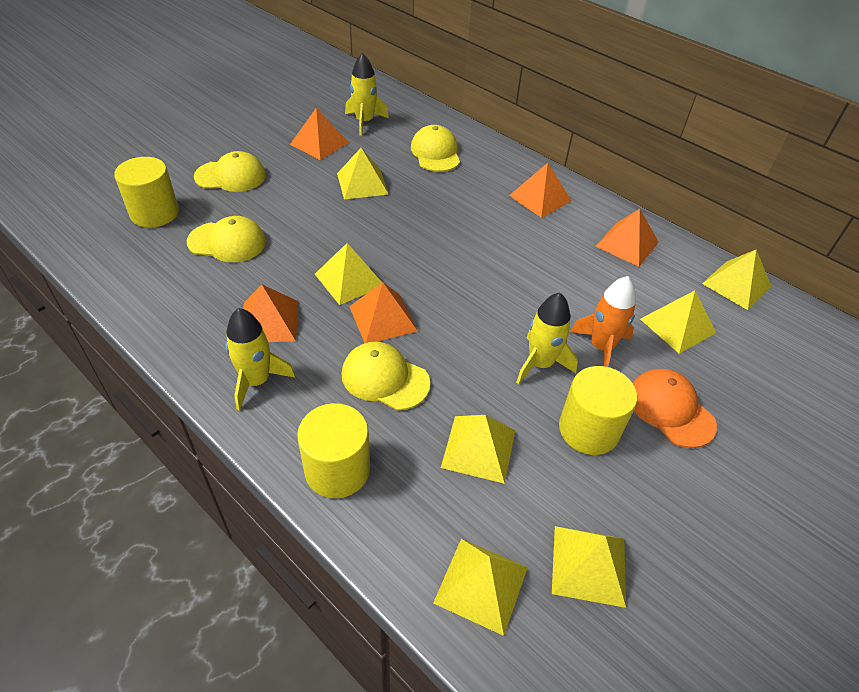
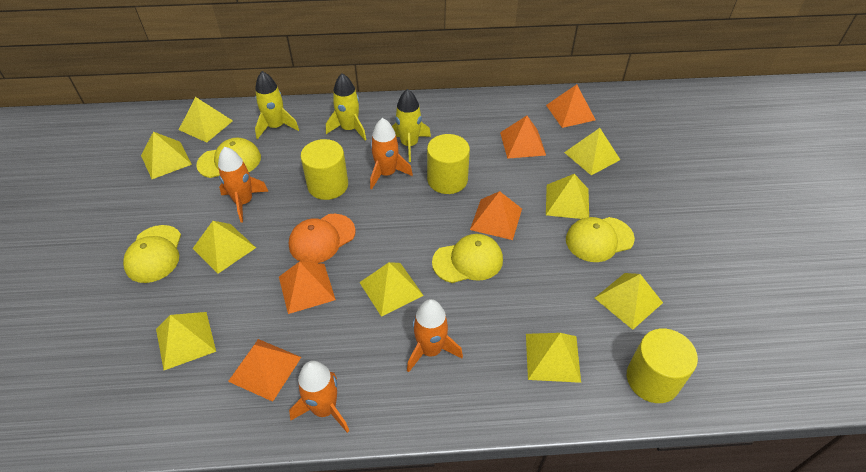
orange rocket: [570,276,636,367] = 1 -> [218,147,269,223] [289,361,349,433] [370,118,413,189] [407,299,463,372] = 4
yellow pyramid: [315,243,382,305] [337,148,389,200] [433,539,528,636] [441,415,515,484] [552,526,626,608] [640,291,716,354] [702,250,771,310] = 7 -> [141,132,192,179] [156,312,216,370] [179,97,233,143] [192,221,256,274] [359,262,424,317] [526,333,581,383] [546,174,589,219] [564,128,620,175] [595,273,663,330] = 9

